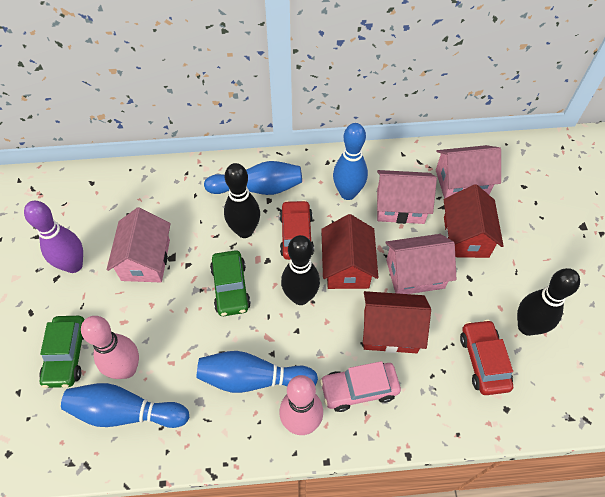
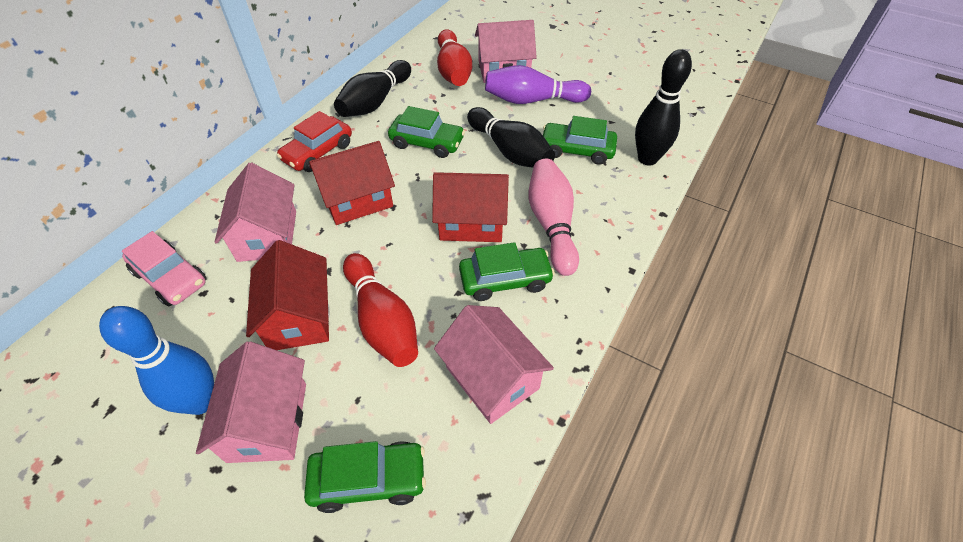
blue bowling pin: [61,383,189,428] [197,351,318,393] [204,161,302,195] [333,123,368,200] = 4 -> [99,306,214,415] = 1
green car: [39,316,85,388] [210,250,251,316] = 2 -> [304,441,426,513] [388,106,465,158] [459,242,555,301] [543,116,617,165] = 4
pink bowling pin: [81,316,139,379] [279,375,323,435] = 2 -> [529,159,579,276] = 1
red bowling pin: none = 0 -> [343,253,418,367] [437,29,472,86] = 2
red car: [280,200,314,260] [460,319,513,395] = 2 -> [277,111,352,172] = 1

